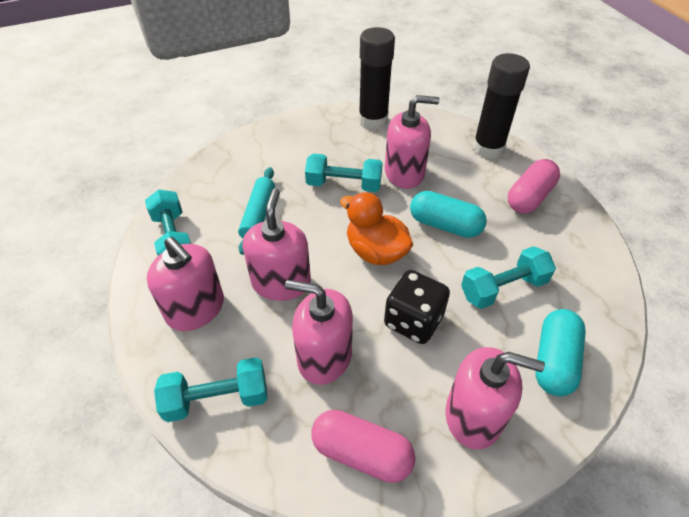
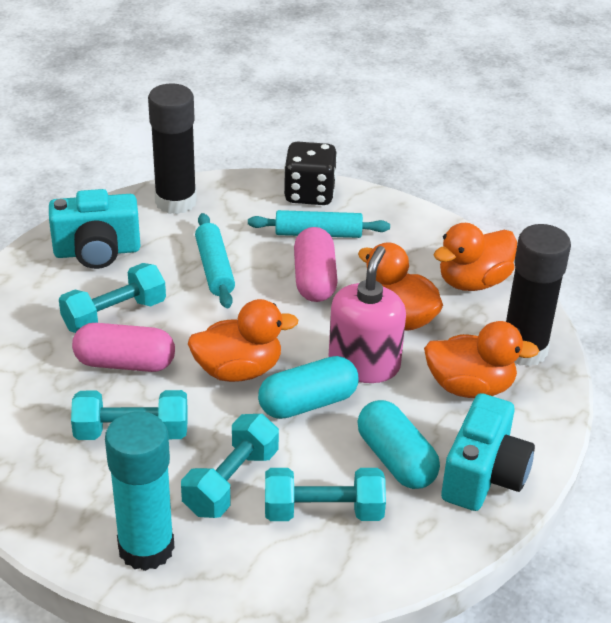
orange duck: [340,192,413,265] = 1 -> [188,299,298,382] [358,242,443,331] [424,321,539,398] [434,223,517,291] = 4
pink soap dispenser: [147,237,224,331] [242,188,311,301] [285,280,353,385] [385,95,440,189] [445,347,545,450] = 5 -> [329,246,406,383] = 1
turquoise camera: none = 0 -> [49,189,140,269] [441,393,535,511] = 2
turquoise glue stick: none = 0 -> [105,411,175,571] = 1
turquoise rolling pin: [238,167,275,255] = 1 -> [195,213,235,308] [248,210,390,238] = 2

